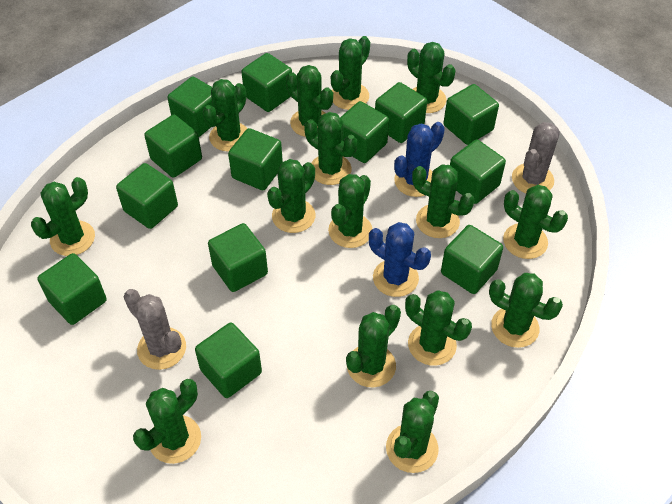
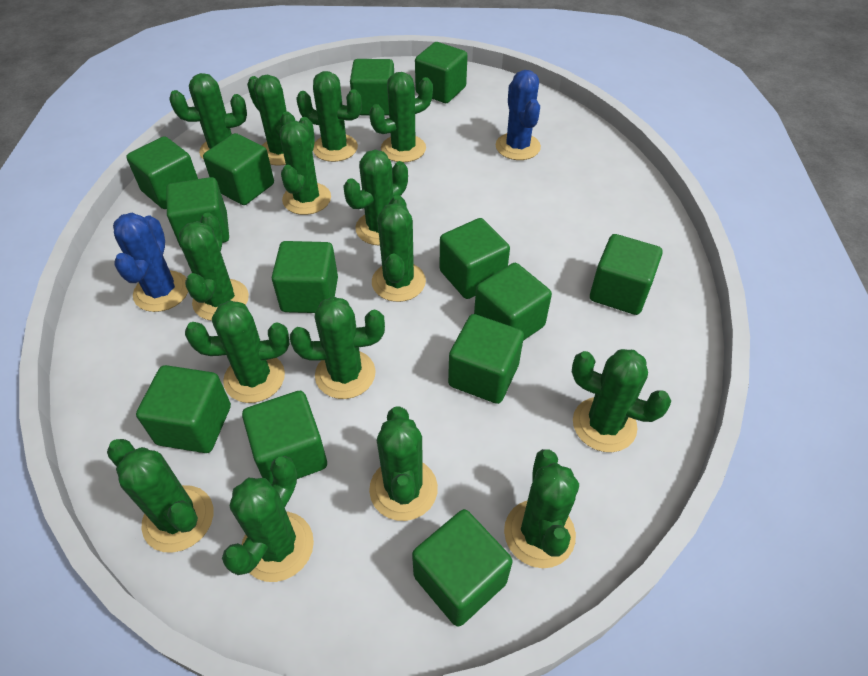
grey cactus: [124,289,186,370] [512,122,560,193] = 2 -> none = 0

